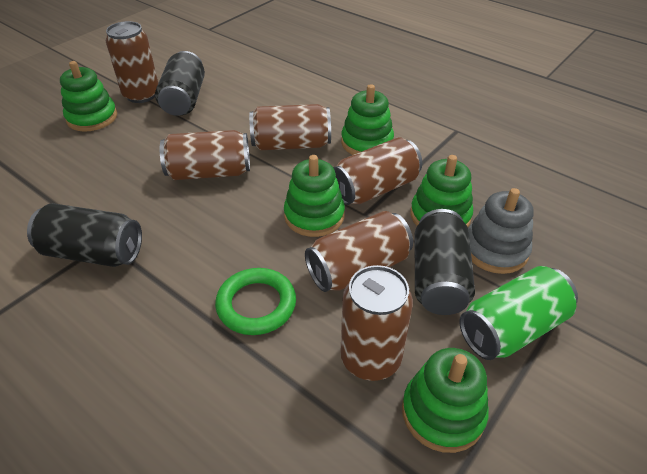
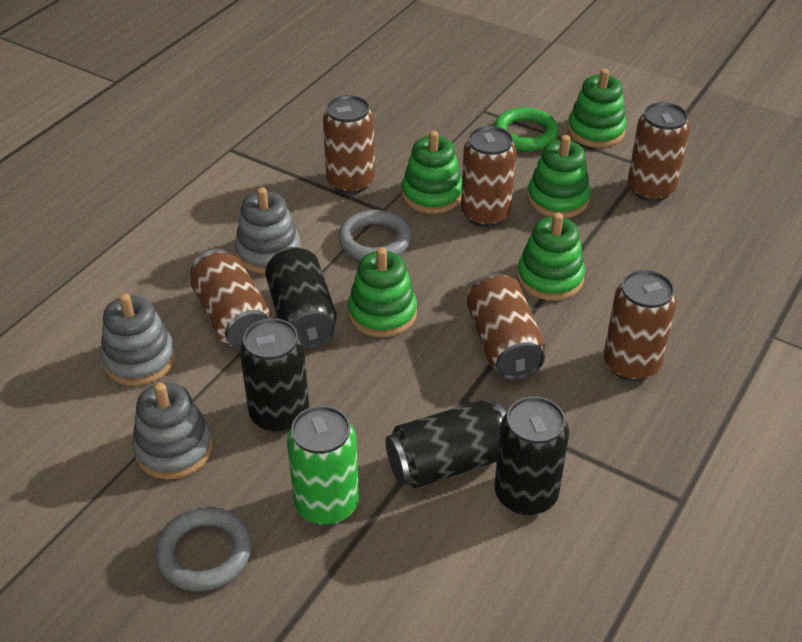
black can: [27,203,142,267] [155,51,205,116] [415,209,475,315] = 3 -> [240,318,309,433] [265,247,337,349] [385,401,506,488] [494,396,569,516] = 4
grey ring: none = 0 -> [155,506,252,591] [338,210,412,260] = 2
grey stacking toy: [468,188,534,274] = 1 -> [100,293,176,386] [132,382,213,479] [235,187,301,274] = 3

